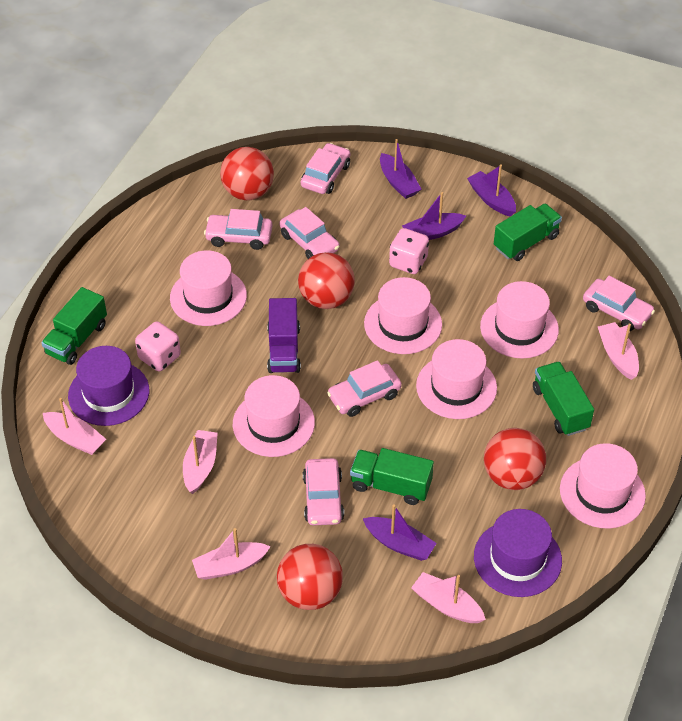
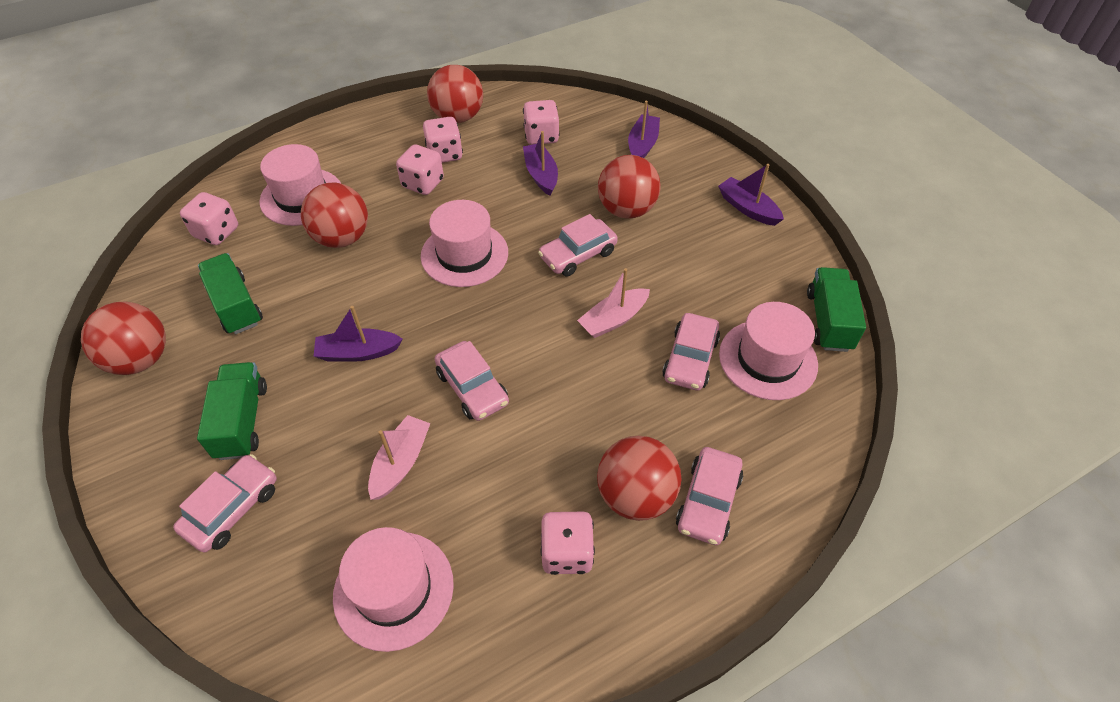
green truck: [41,287,107,365] [350,448,434,505] [494,204,562,261] [533,361,594,436] = 4 -> [197,362,267,460] [198,253,263,334] [807,267,866,352] = 3
pink boat: [43,398,106,455] [183,430,218,494] [192,528,271,580] [411,572,486,623] [598,322,639,380] = 5 -> [368,415,431,500] [577,268,650,338] = 2
pink car: [204,209,272,250] [279,207,340,259] [301,143,350,194] [303,458,344,525] [327,360,402,417] [583,276,655,331] = 6 -> [173,454,277,552] [435,341,509,421] [538,214,618,276] [662,313,720,391] [676,447,743,545] = 5
pink dice: [135,321,181,372] [389,228,429,274] = 2 -> [180,192,238,245] [396,144,444,195] [423,117,463,163] [523,100,559,145] [540,512,595,575] = 5
pink hat: [170,250,247,326] [233,375,315,457] [364,277,442,354] [416,339,497,419] [480,281,559,358] [560,443,646,529] = 6 -> [259,144,341,226] [333,527,454,652] [421,200,508,287] [719,302,818,400] = 4
purple hat: [68,346,150,426] [474,509,562,597] = 2 -> none = 0
purple truck: [267,298,301,373] = 1 -> none = 0
red ball: [220,147,274,200] [277,544,343,610] [298,252,355,309] [484,428,546,490] = 4 -> [81,301,166,375] [301,182,368,248] [427,65,483,123] [597,436,681,521] [598,155,661,219] = 5

